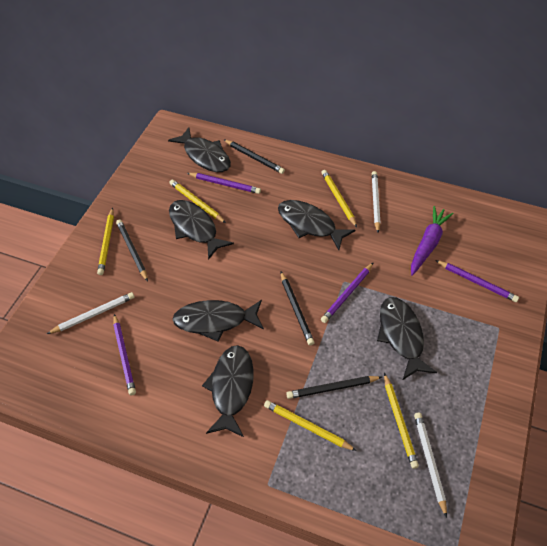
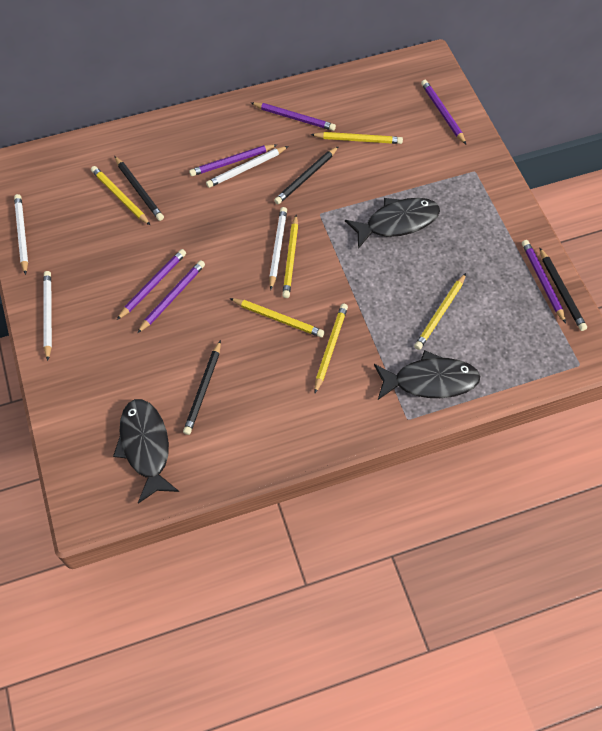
black fish: [168,127,231,172] [169,200,234,260] [173,300,264,342] [202,345,254,437] [278,200,355,250] [377,297,437,380] = 6 -> [113,399,179,504] [345,198,440,249] [374,350,480,400] = 3
purple carrot: [411,206,454,276] = 1 -> none = 0
purple pencil: [113,314,136,396] [187,173,261,194] [321,262,374,323] [435,260,519,302] = 4 -> [117,249,186,320] [137,260,205,333] [189,144,277,176] [251,102,336,131] [421,80,466,144] [522,240,566,324] = 6
white pencil: [47,292,135,334] [372,171,381,233] [414,413,447,518] = 3 -> [14,194,28,275] [43,271,52,361] [206,146,288,188] [269,207,287,290] = 4
yellow pencil: [97,208,114,275] [170,180,226,223] [264,400,357,451] [321,170,357,227] [384,373,419,469] = 5 -> [91,166,151,226] [229,298,325,338] [282,215,298,298] [310,132,403,144] [314,303,348,393] [414,273,466,350] = 6

